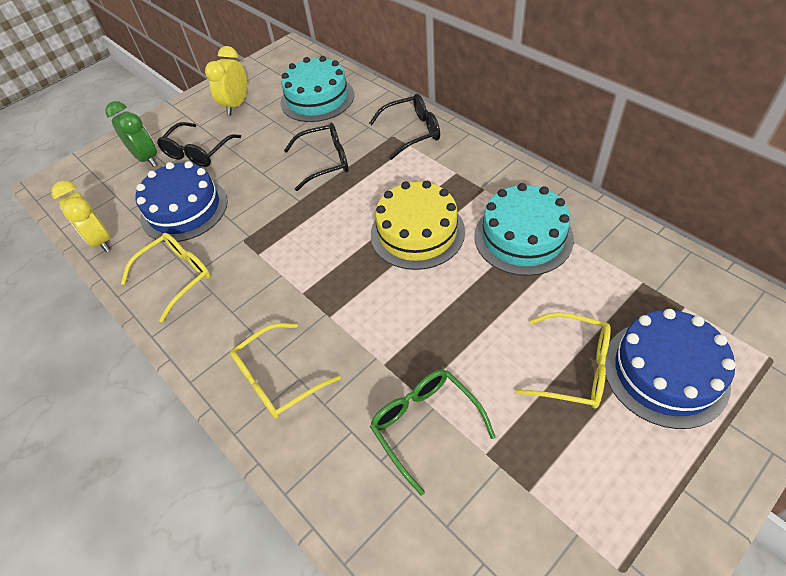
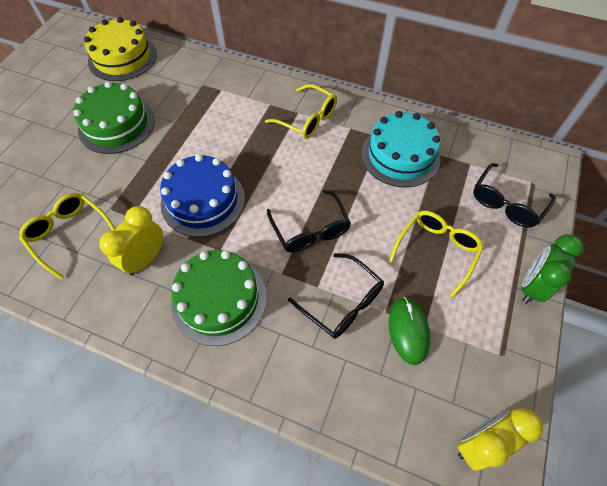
blue cake: [136,161,228,242] [605,309,736,429] = 2 -> [160,154,245,237] = 1
green cake: none = 0 -> [73,81,155,154] [171,250,267,346] = 2
green glasses: [370,369,495,495] = 1 -> none = 0
green mouse: none = 0 -> [389,297,430,365] = 1
turquoise cake: [280,56,354,122] [474,183,574,276] = 2 -> [362,111,441,188] = 1

